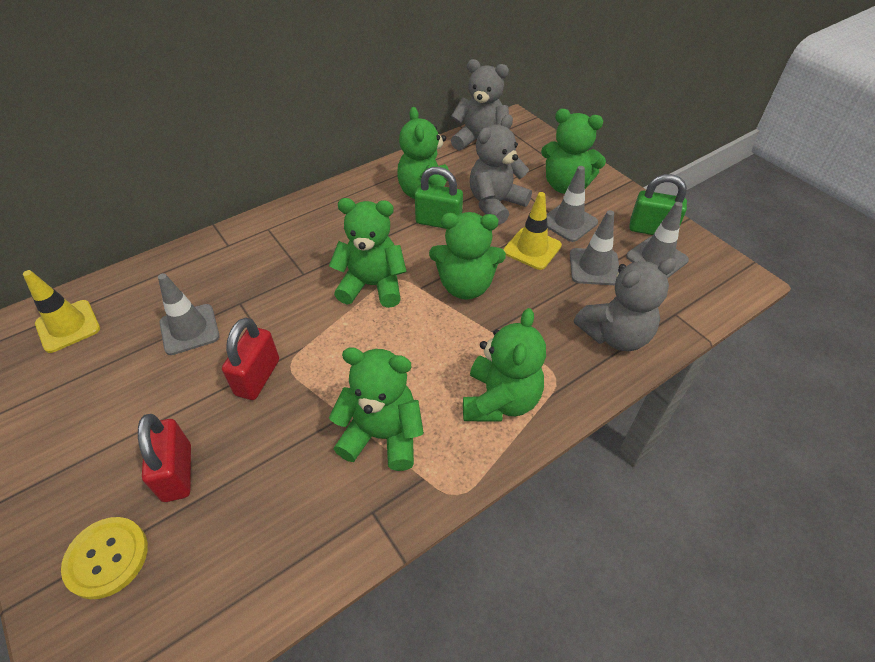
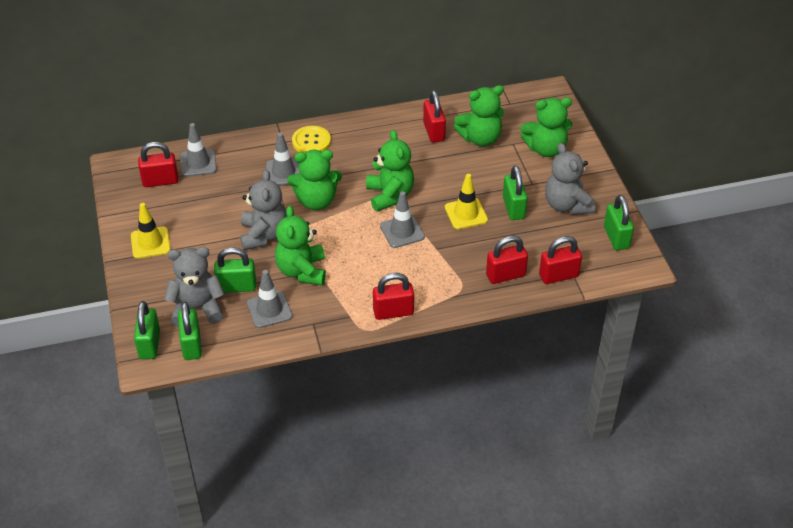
green padlock: [415,167,463,229] [629,174,687,235] = 2 -> [134,301,160,359] [178,302,202,360] [214,247,256,293] [503,166,528,220] [604,195,634,250] = 5
green teddy bear: [329,198,407,308] [329,347,424,471] [397,107,449,199] [429,212,506,300] [463,308,546,421] [541,109,606,194] = 6 -> [275,206,326,285] [287,150,342,210] [366,130,414,212] [454,85,504,147] [520,97,572,157] = 5
red padlock: [138,414,191,502] [222,317,279,400] = 2 -> [138,142,179,187] [373,273,414,320] [423,90,446,143] [486,235,528,284] [539,236,582,284] = 5

